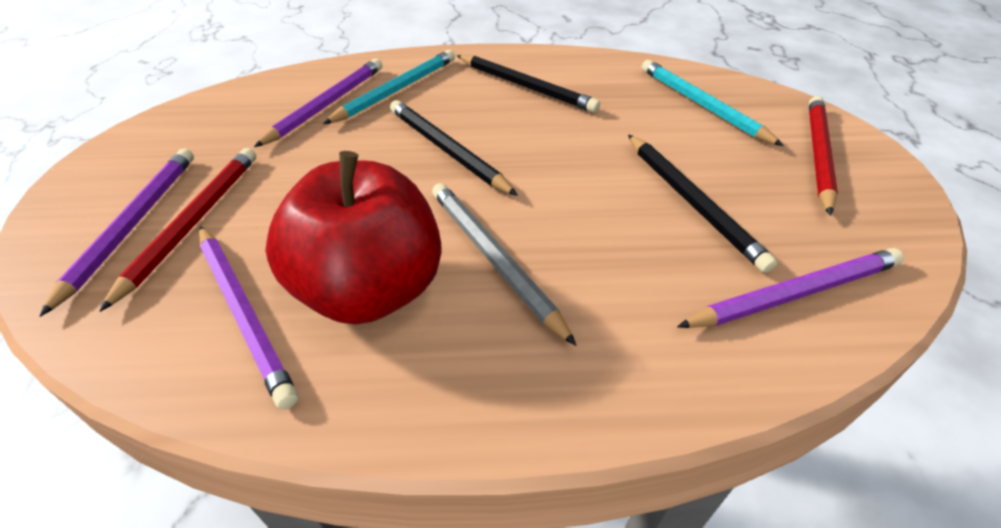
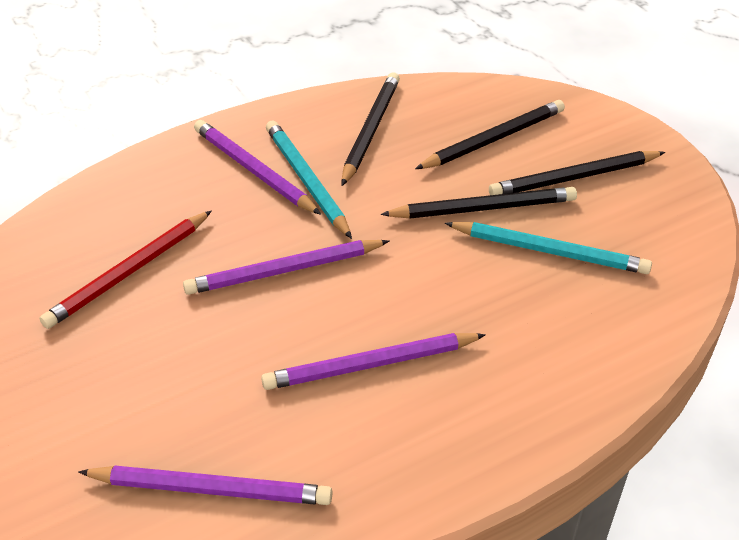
black pencil: [390,100,518,196] [457,55,600,113] [628,135,778,273] = 3 -> [341,72,400,186] [381,187,577,219] [415,100,565,169] [489,151,665,195] = 4
grey pencil: [432,183,577,346] = 1 -> none = 0
red apple: [265,151,442,325] = 1 -> none = 0
red pencil: [99,148,256,312] [809,96,838,216] = 2 -> [40,210,212,329] = 1

